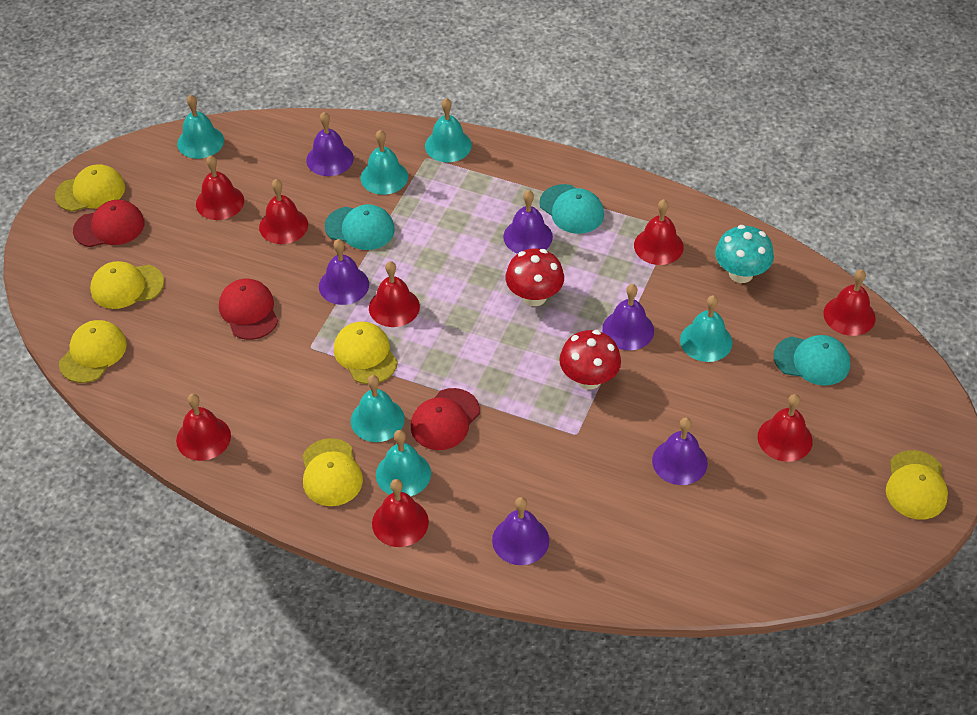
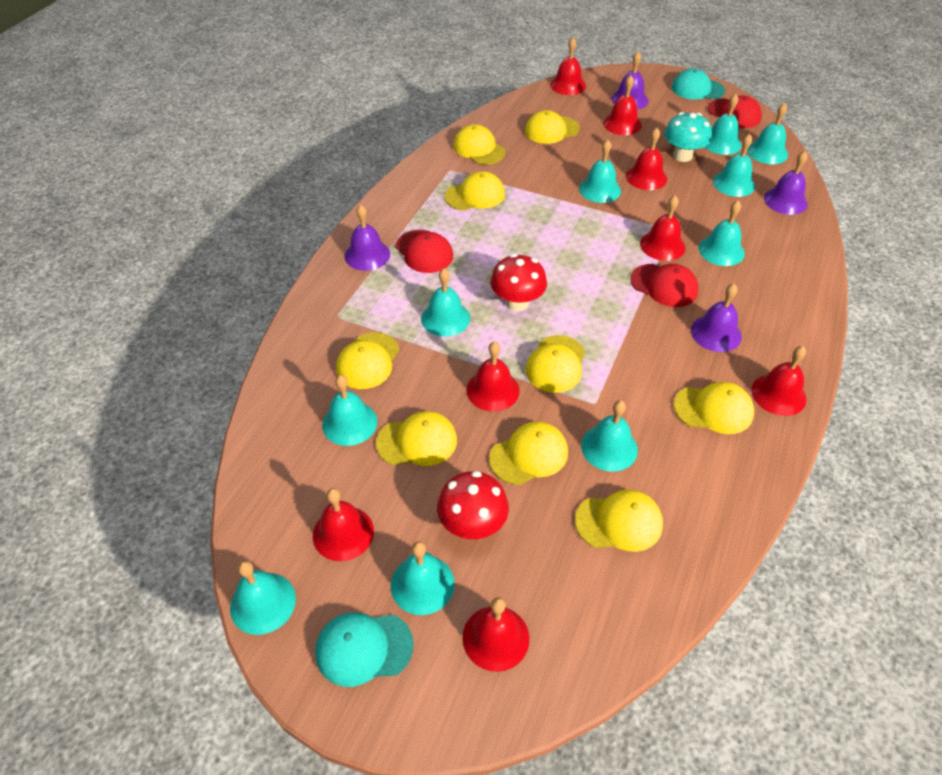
purple bell: [306,112,354,176] [319,239,369,305] [492,497,549,565] [503,190,553,254] [602,284,654,350] [652,417,708,485] = 6 -> [344,205,390,271] [611,51,648,110] [691,284,742,352] [764,151,808,215] = 4
turquoise bell: [177,95,224,159] [351,375,405,442] [361,130,408,195] [376,430,431,496] [425,98,472,162] [680,295,732,362] = 6 -> [230,561,296,635] [322,375,377,446] [391,541,455,615] [421,268,470,337] [579,140,621,203] [581,400,638,472] [699,200,745,266] [705,94,742,155] [713,134,755,197] [747,103,788,164] = 10
turquoise cap: [325,204,395,250] [539,184,604,234] [774,335,850,386] = 3 -> [315,612,414,687] [671,69,725,100] = 2
yellow cap: [55,164,125,212] [59,320,127,383] [90,261,164,309] [302,438,363,506] [334,322,398,384] [886,450,948,519] = 6 -> [336,332,399,389] [376,411,457,466] [445,171,505,211] [453,124,505,165] [489,422,568,485] [525,110,580,144] [526,335,585,393] [575,490,663,552] [674,382,754,434] = 9

